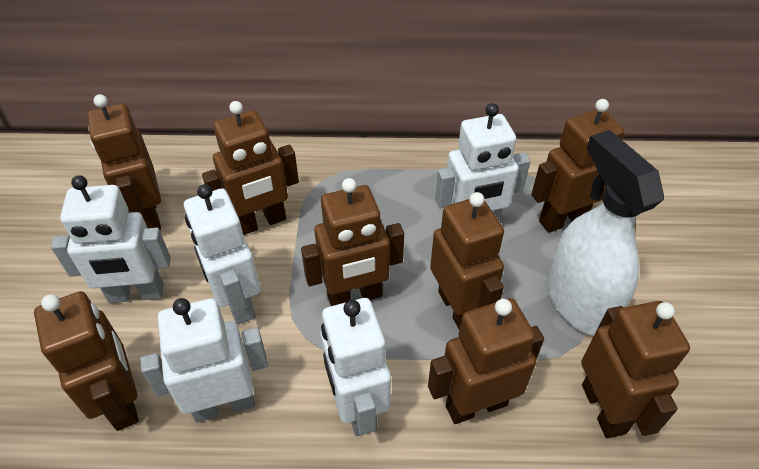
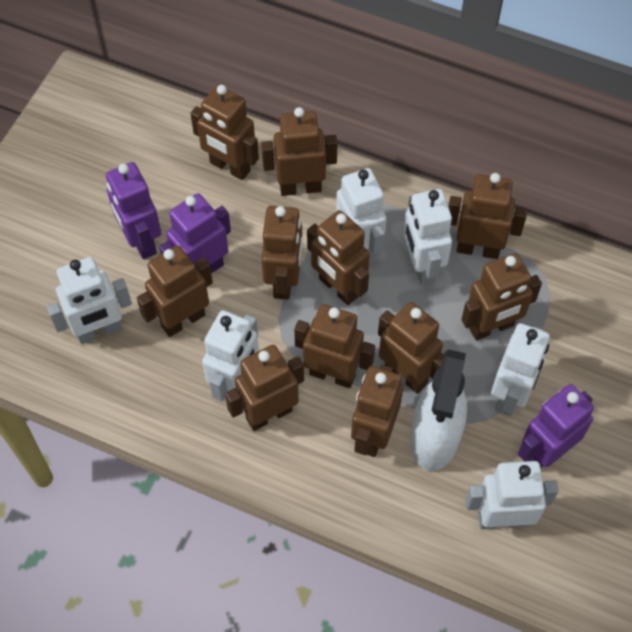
brown robot: [34,291,139,431] [87,94,161,230] [202,101,299,235] [301,178,404,306] [428,298,544,424] [430,192,504,330] [531,99,624,233] [581,301,690,438] = 8 -> [137,245,213,337] [190,85,259,180] [225,345,304,431] [261,107,338,196] [261,206,303,300] [294,304,375,388] [307,210,370,305] [351,365,403,457] [378,302,444,394] [448,173,527,259] [461,253,542,341] = 11
purple robot: none = 0 -> [106,162,161,259] [159,193,231,273] [518,384,594,468] = 3
white robot: [51,175,171,303] [140,298,268,423] [184,184,260,325] [320,298,391,436] [435,103,530,220] = 5 -> [47,257,132,344] [202,310,259,401] [336,168,387,262] [403,189,452,285] [466,461,559,529] [491,323,550,416] = 6

